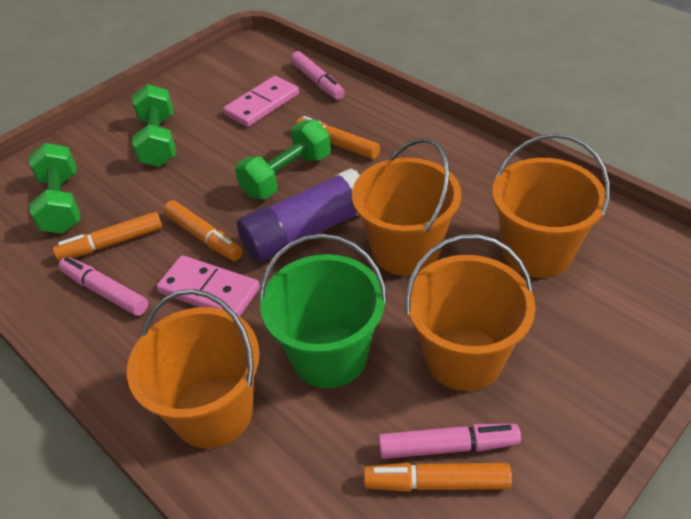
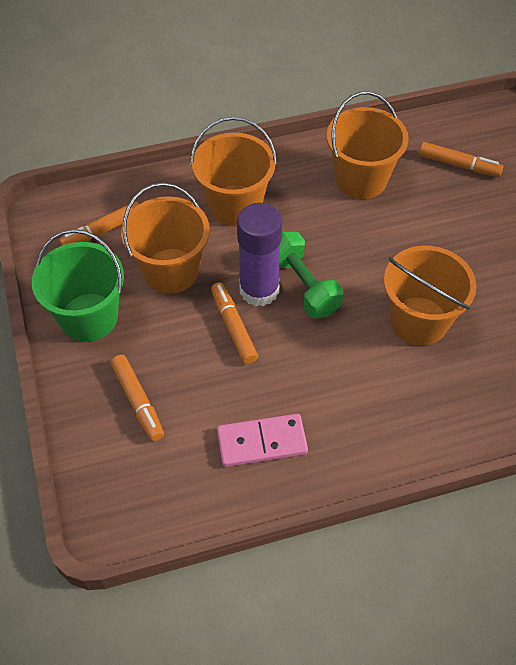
green dumbbell: [29,143,80,234] [132,84,176,167] [235,119,331,199] = 3 -> [279,231,343,318] = 1
pink domino: [156,255,260,316] [223,76,299,127] = 2 -> [217,414,308,467] = 1
pink marker: [59,257,148,316] [290,51,345,100] [379,424,521,459] = 3 -> none = 0

